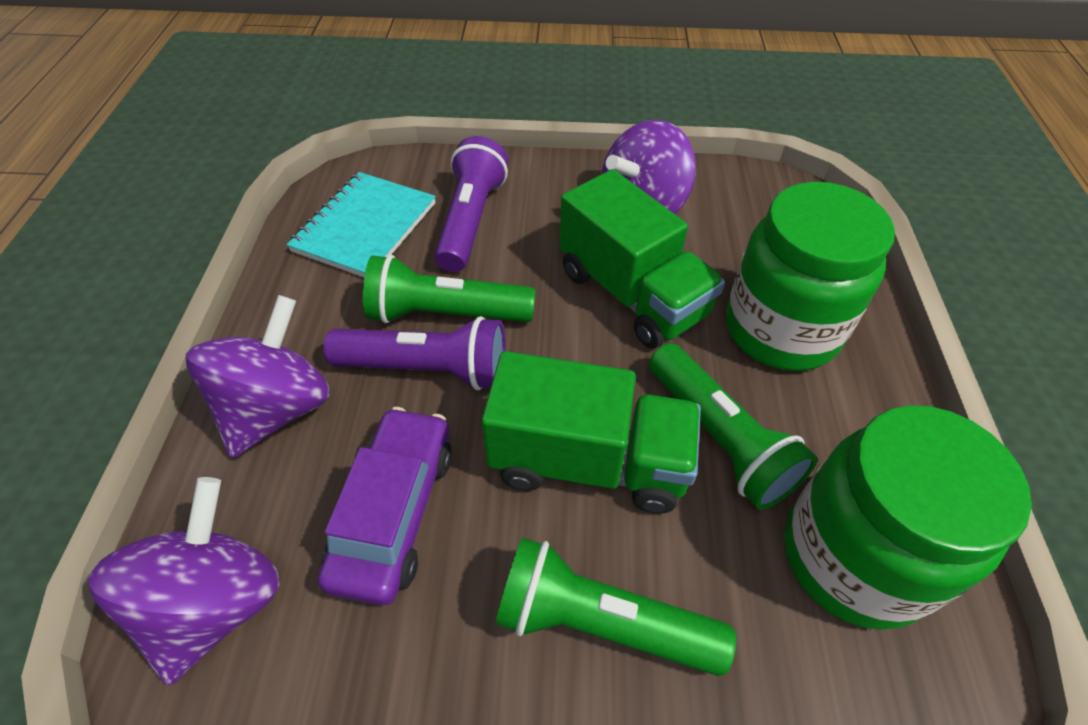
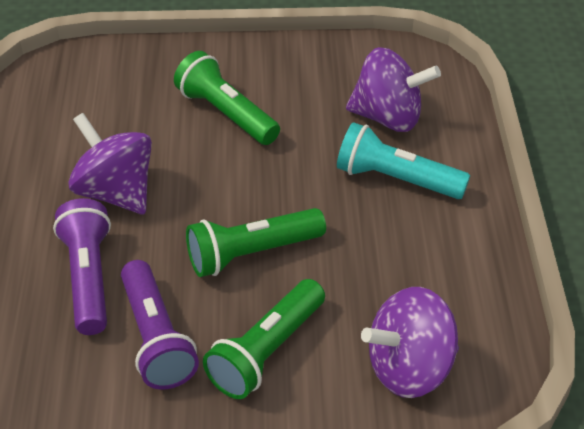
green jar: [726,182,895,371] [784,405,1032,629] = 2 -> none = 0
green truck: [481,351,701,514] [559,169,725,349] = 2 -> none = 0
purple car: [318,407,452,605] = 1 -> none = 0
turquoise flashlight: none = 0 -> [337,122,470,199] = 1
turquoise notebook: [286,172,436,277] = 1 -> none = 0

